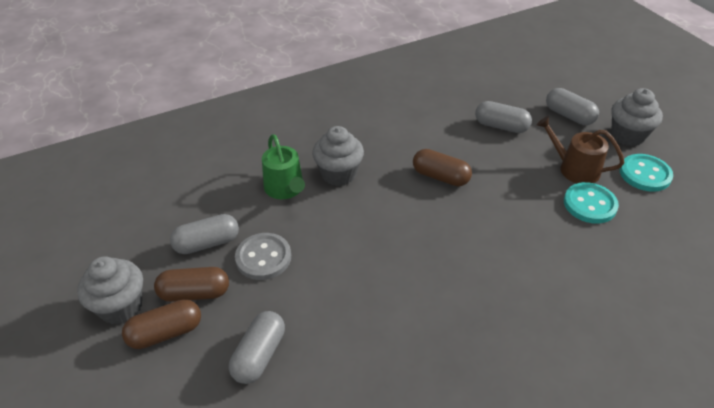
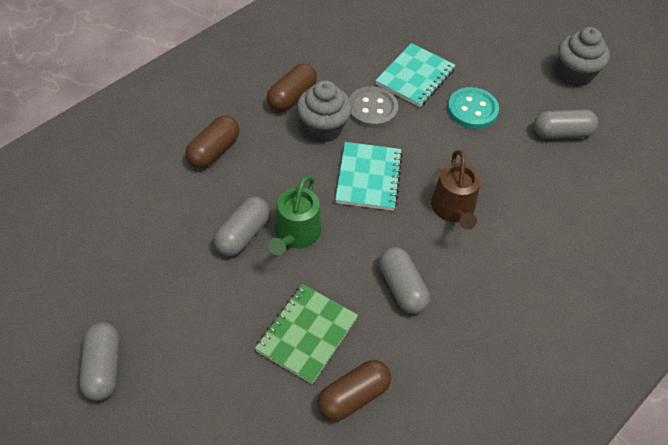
green notebook: none = 0 -> [255,284,358,384] = 1
grey cupcake: [77,256,143,324] [312,126,364,186] [611,88,663,146] = 3 -> [297,80,352,143] [558,27,610,87] = 2
turquoise button: [564,182,619,224] [620,154,673,192] = 2 -> [448,87,499,129] = 1
turquoise notebook: none = 0 -> [335,142,403,211] [375,43,455,107] = 2

